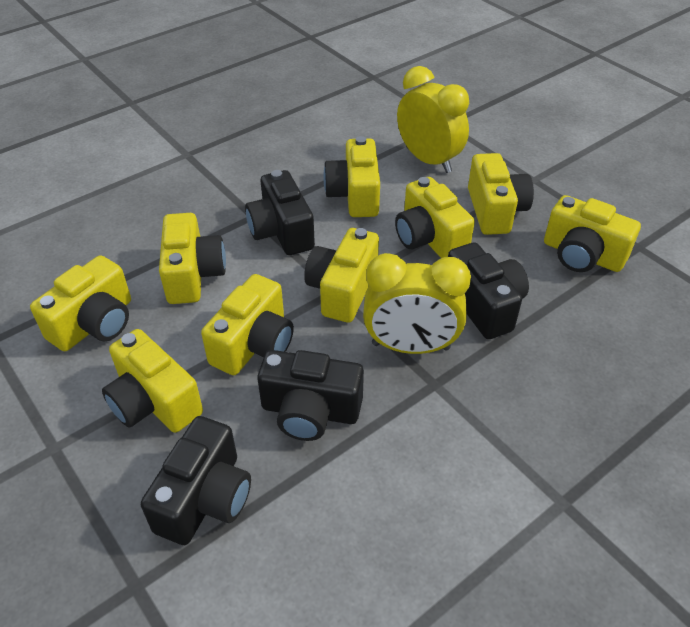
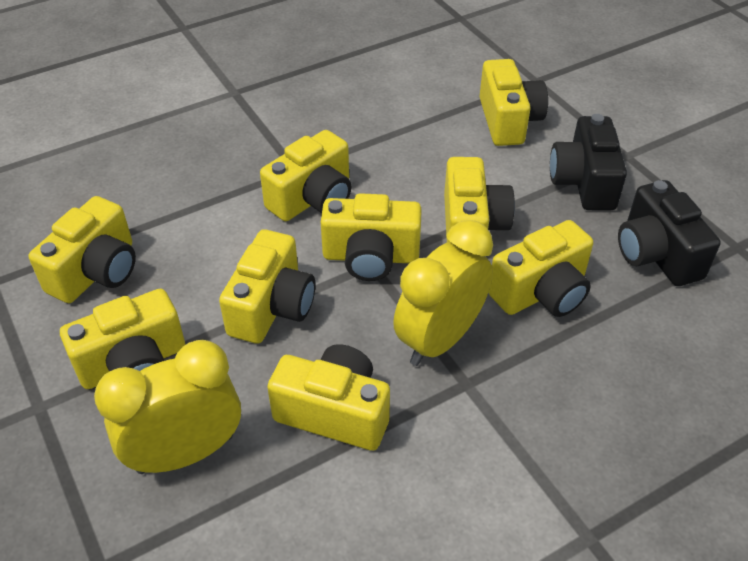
black camera: [141,416,251,545] [245,170,315,255] [257,350,364,441] [448,242,529,339] = 4 -> [550,114,627,210] [618,180,721,286] = 2

